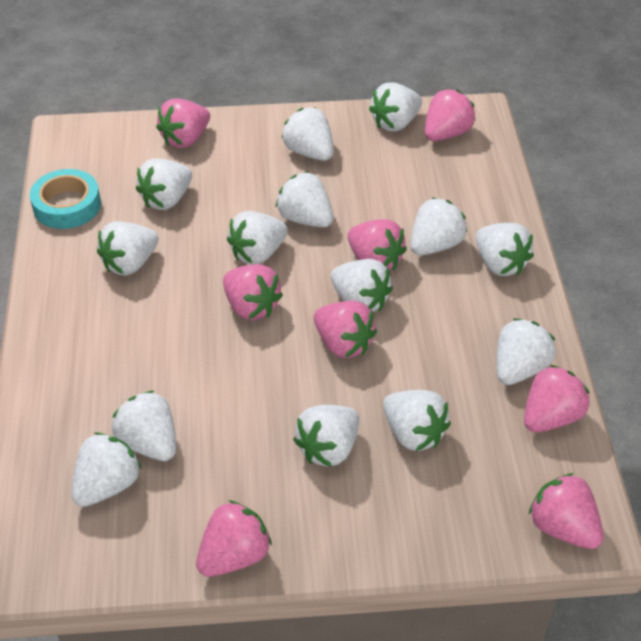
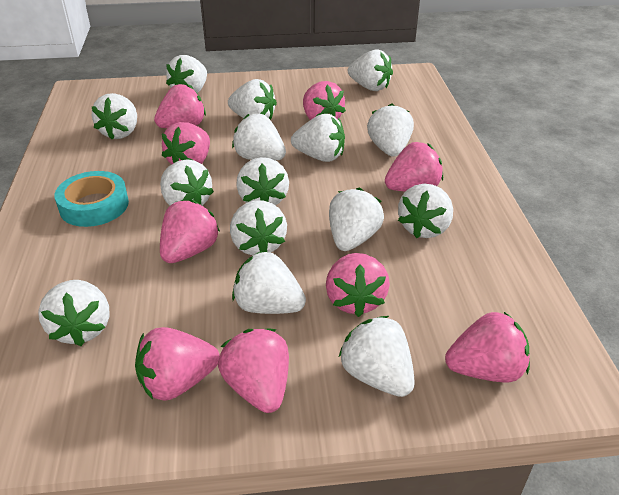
pink strawberry: [156,99,210,148] [196,500,272,577] [223,264,283,320] [314,301,377,358] [348,219,407,271] [425,89,476,141] [524,365,589,432] [528,473,604,549] = 8 -> [135,327,220,401] [154,84,206,128] [160,200,220,263] [162,122,210,164] [218,329,289,413] [303,81,346,120] [326,253,390,317] [385,142,443,192] [445,312,530,383] = 9
white strawberry: [71,433,142,507] [97,221,159,276] [112,391,176,461] [136,159,192,210] [227,211,288,265] [276,172,334,227] [282,107,334,161] [293,405,359,467] [331,259,393,312] [369,82,422,132] [383,390,451,451] [411,198,467,255] [476,223,534,276] [497,318,556,385] = 14 -> [38,280,110,346] [92,93,137,139] [160,160,214,206] [166,55,207,93] [228,79,277,120] [230,200,287,255] [232,114,286,161] [232,251,306,314] [236,157,289,205] [291,114,345,162] [329,188,384,251] [339,316,415,397] [348,49,393,91] [367,103,414,157] [398,184,453,239] = 15

